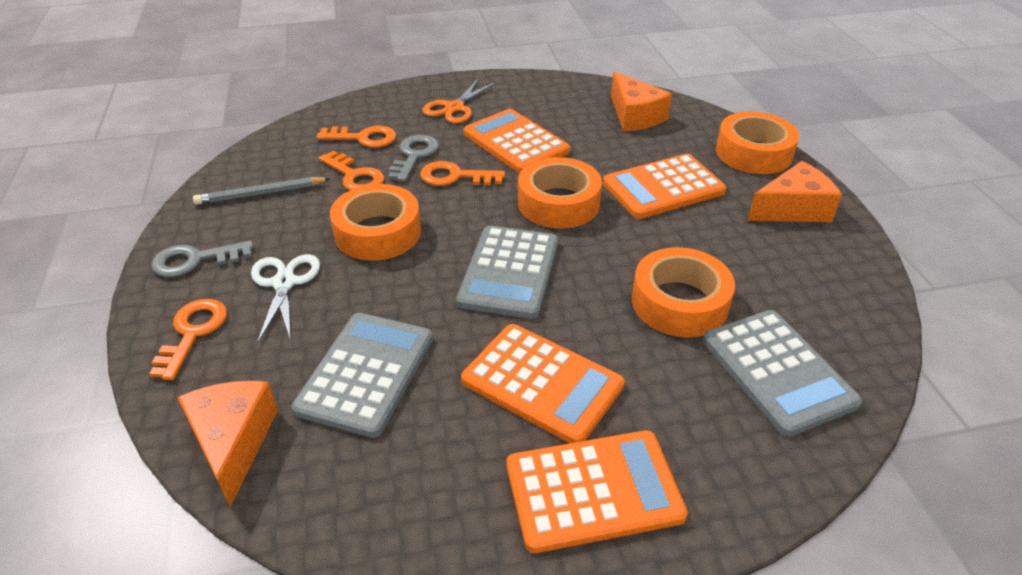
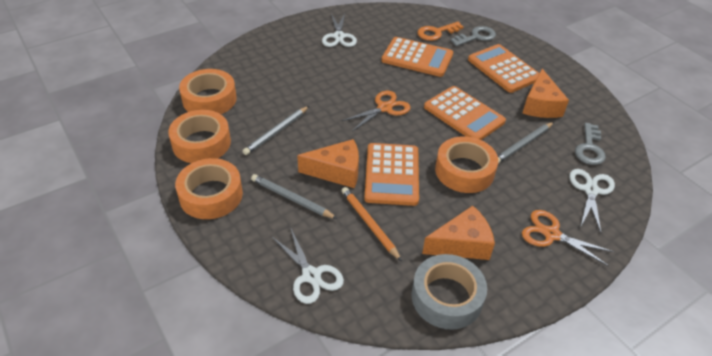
grey calculator: [291,313,433,438] [456,226,558,319] [703,310,862,437] = 3 -> none = 0
grey pencil: [193,177,331,205] = 1 -> [242,106,309,155] [251,174,337,219] [498,122,554,164] = 3
grey tape: none = 0 -> [412,254,487,330] = 1
orange key: [149,299,227,380] [316,126,396,148] [319,151,384,190] [420,161,505,186] = 4 -> [418,22,464,41] = 1
orange pencil: none = 0 -> [341,187,402,262] = 1
orange scissors: [422,79,496,124] = 1 -> [342,91,411,131] [522,210,614,266] = 2
white scissors: [251,254,320,344] = 1 -> [272,227,344,304] [322,13,357,47] [569,169,615,232] = 3

